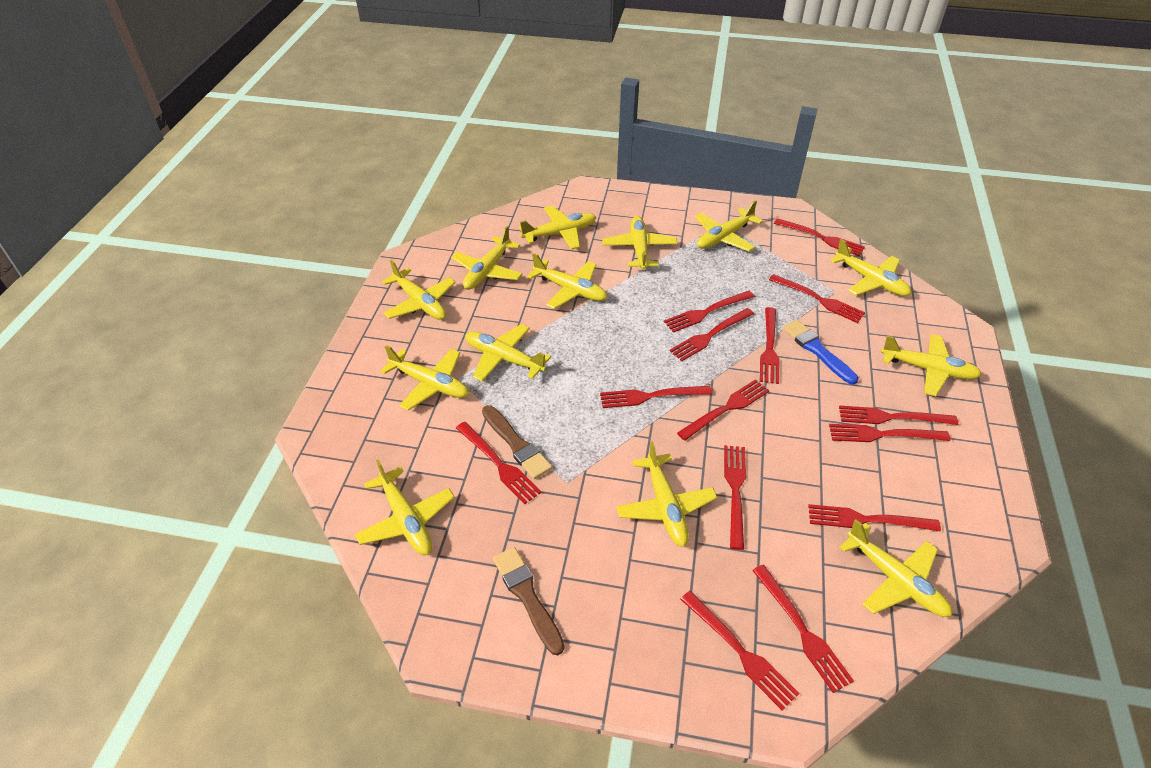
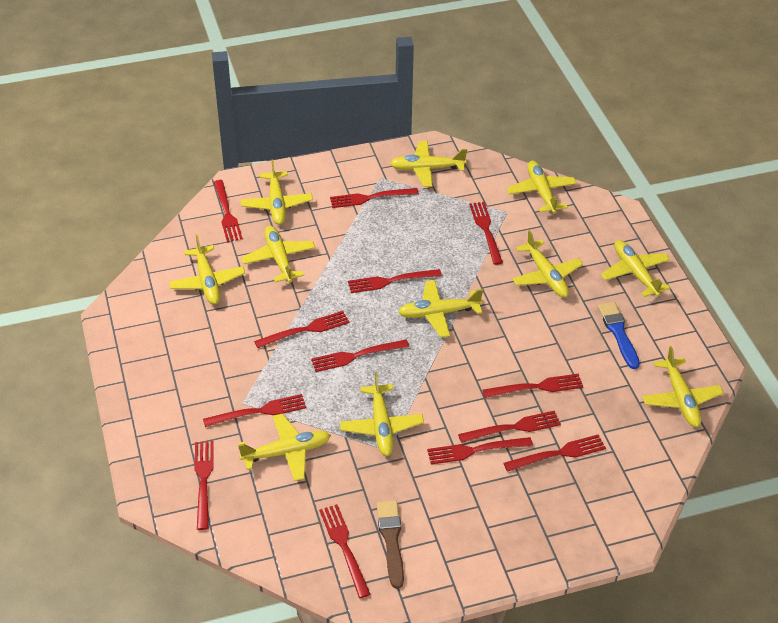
brown brush: [482,405,552,479] [493,547,564,655] = 2 -> [376,500,404,589] = 1
red fork: [456,422,541,504] [600,386,712,408] [664,291,755,333] [670,308,754,361] [677,379,769,441] [680,591,800,711] [724,445,746,550] [752,565,854,693] [760,307,779,384] [769,274,865,323] [774,218,865,256] [808,504,941,532] [829,424,950,442] [839,406,958,425] = 14 -> [194,441,214,530] [203,394,306,427] [214,180,243,242] [254,311,350,348] [311,339,409,372] [319,504,371,598] [330,188,419,208] [348,269,442,293] [427,437,533,464] [458,411,561,443] [469,202,503,265] [482,374,583,398] [503,434,606,472] = 13
yellow plane: [354,460,455,555] [380,345,469,411] [382,260,456,320] [451,226,522,290] [465,324,551,381] [519,206,596,249] [527,253,607,309] [602,216,678,270] [616,441,717,547] [695,200,763,251] [830,239,911,296] [840,519,952,617] [881,334,982,396] = 13 -> [169,235,245,305] [238,413,331,481] [241,160,313,225] [241,226,316,282] [340,372,424,456] [390,141,467,187] [398,280,483,337] [507,161,577,214] [512,230,583,298] [601,240,670,297] [642,346,724,427] = 11

